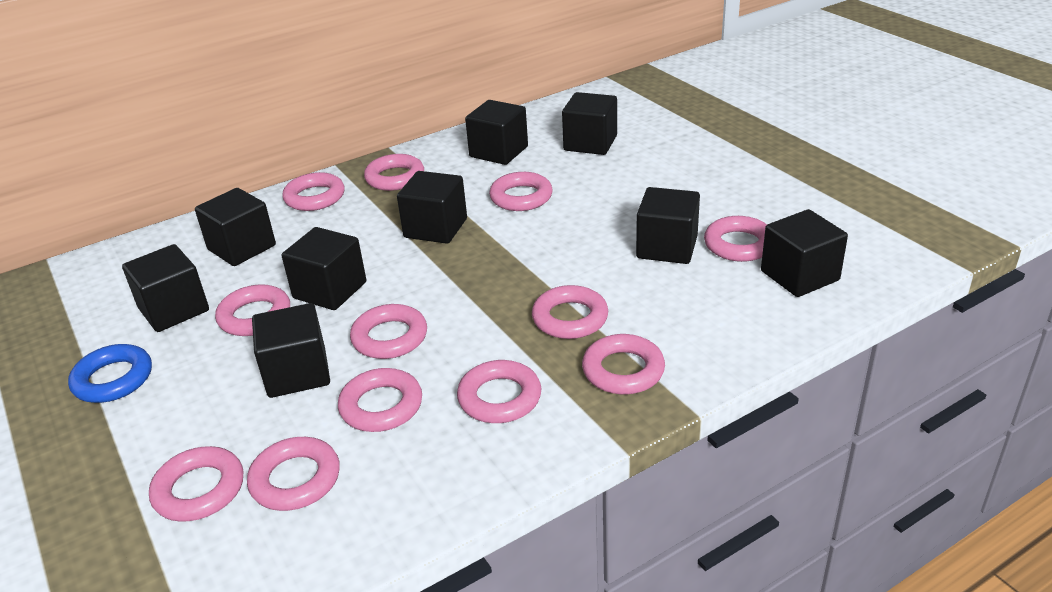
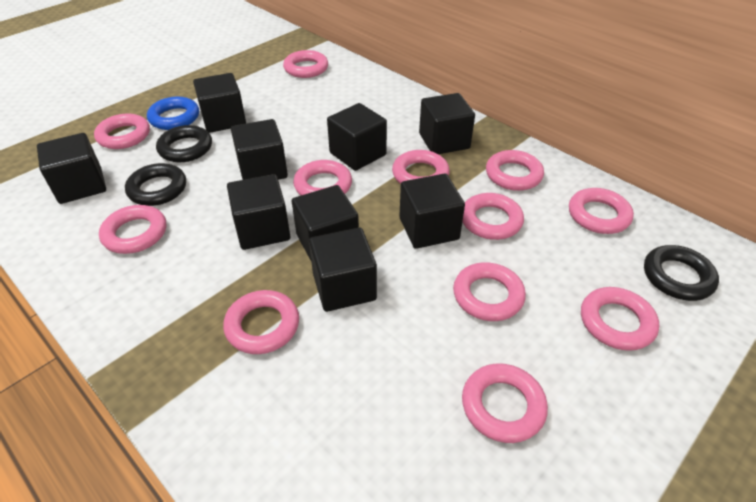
black ring: none = 0 -> [125,163,186,206] [156,125,212,162] [644,245,719,301] = 3

